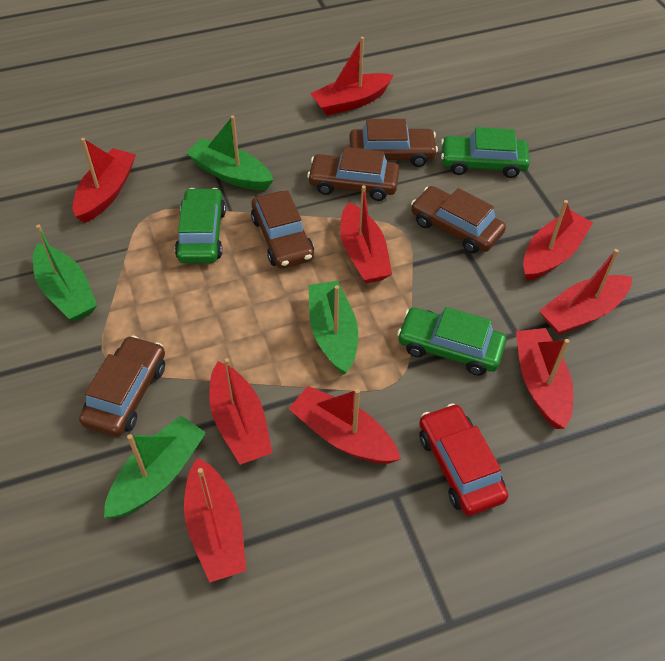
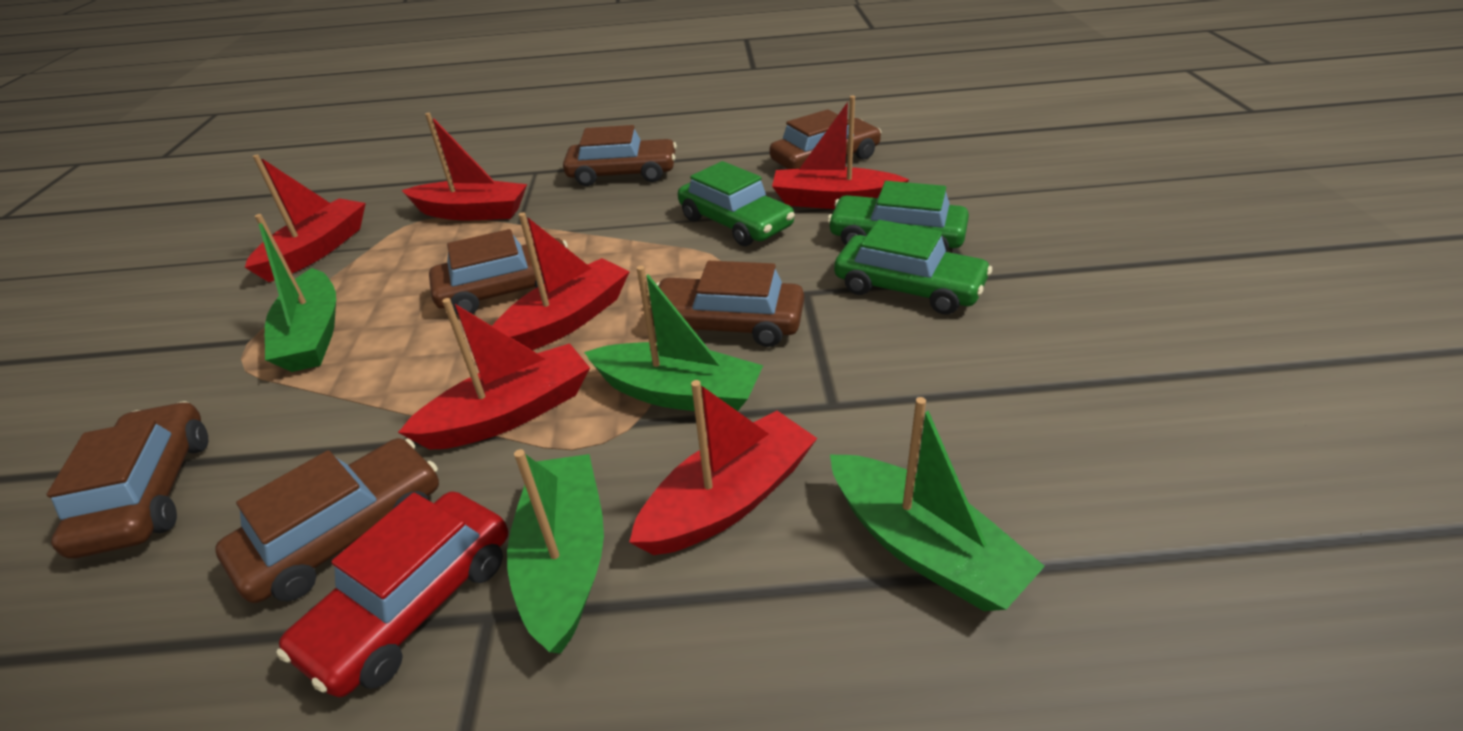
brown car: [79,336,165,437] [251,190,314,269] [307,147,400,201] [349,119,438,167] [411,186,506,254] = 5 -> [47,401,208,559] [215,438,439,603] [429,229,568,315] [563,125,677,186] [650,261,804,347] [770,109,881,169] = 6
red boat: [73,138,136,223] [184,458,246,583] [209,358,273,465] [289,386,401,464] [310,37,394,116] [340,185,392,283] [516,328,574,429] [523,200,593,281] [539,249,632,335] = 9 -> [245,155,366,282] [398,298,590,450] [402,113,527,220] [492,212,630,350] [629,380,817,555] [772,96,909,209] = 6

